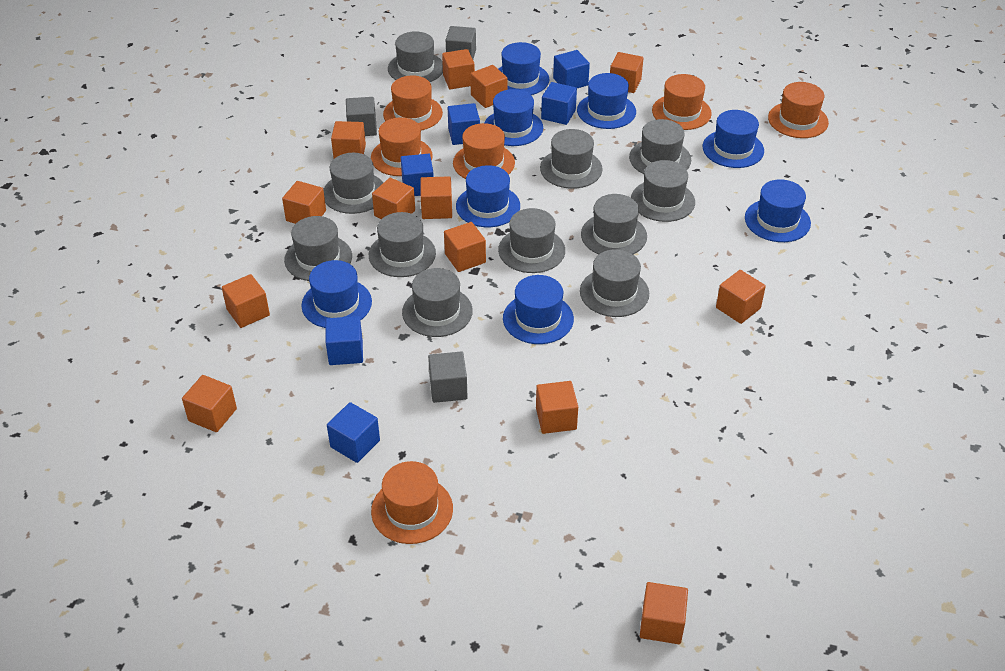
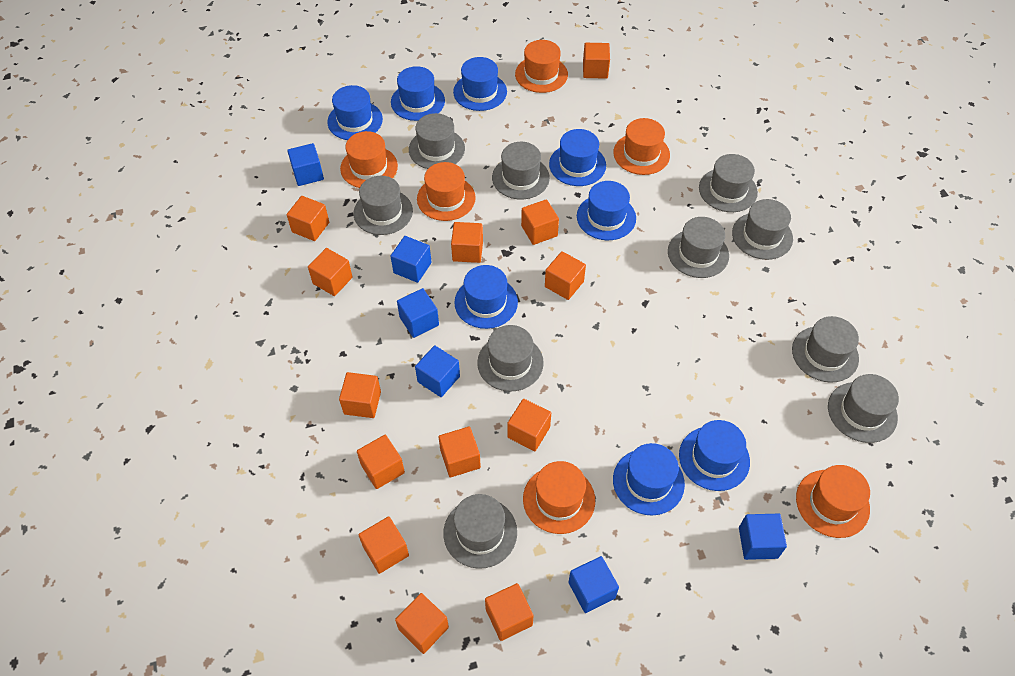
grey cube: [346,97,377,136] [428,351,468,403] [446,26,476,59] = 3 -> none = 0
grey hat: [284,216,352,281] [323,153,383,214] [369,212,436,277] [388,31,443,82] [402,268,473,337] [498,208,565,273] [540,129,603,189] [580,249,649,317] [581,194,647,254] [629,119,691,174] [631,160,695,222] = 11 -> [353,176,413,235] [409,113,465,169] [443,494,517,569] [477,325,544,392] [492,142,550,199] [668,217,729,278] [699,154,758,212] [732,199,793,260] [792,316,859,383] [828,374,899,443] = 10

